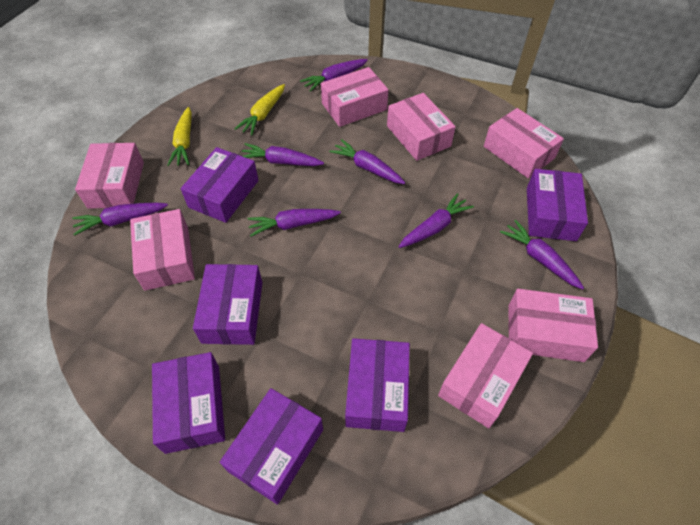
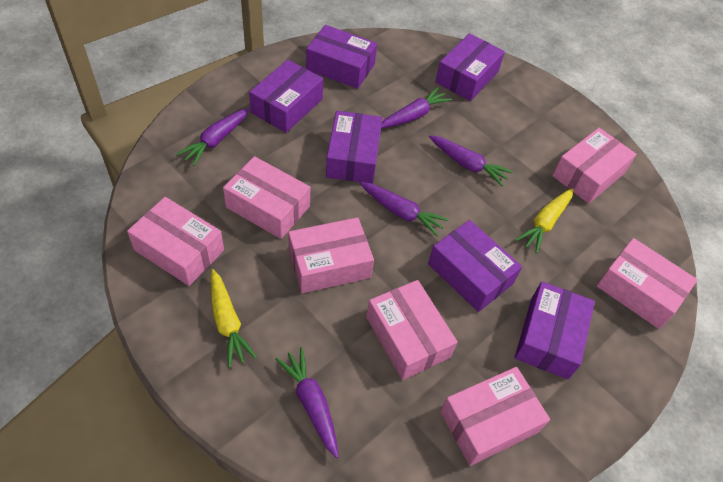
purple carrot: [72,203,168,236] [242,143,324,166] [247,209,341,237] [300,59,368,92] [329,139,405,184] [398,193,474,248] [500,220,584,289] = 7 -> [176,108,250,166] [275,347,339,458] [360,182,449,237] [381,87,452,128] [429,135,513,186] = 5

